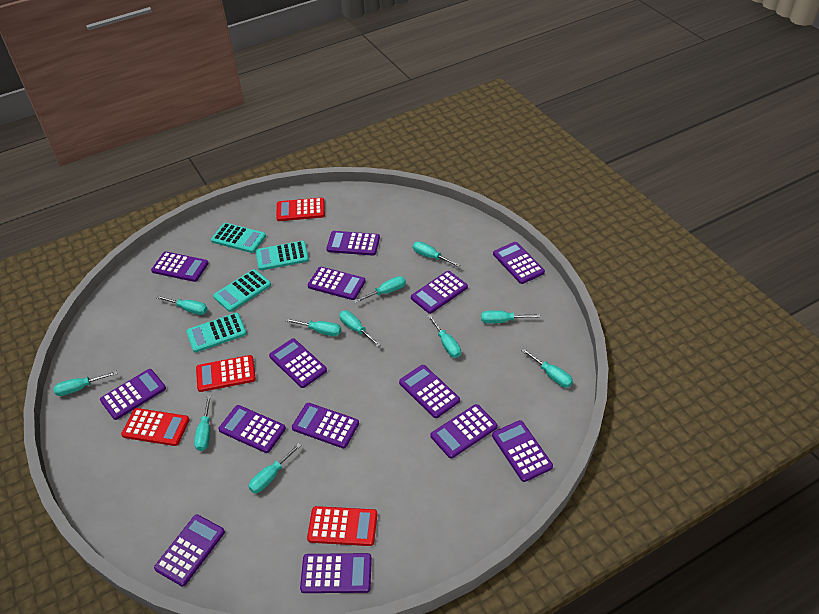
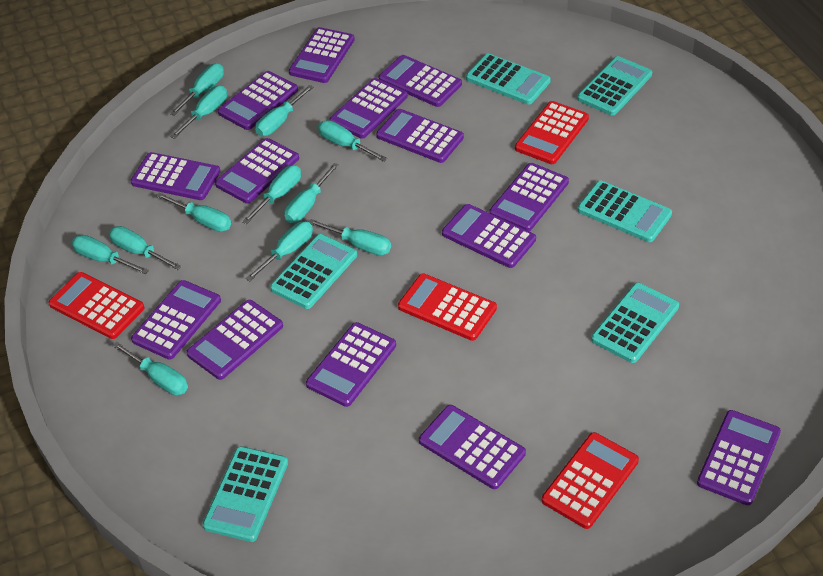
turquoise calculator: [186,313,247,353] [211,223,266,253] [213,269,271,312] [256,241,309,271] = 4 -> [202,446,288,542] [270,234,357,309] [466,53,551,105] [577,56,652,116] [578,181,672,242] [591,282,679,363] = 6
turquoise screwdriver: [53,371,117,396] [156,296,208,315] [194,395,211,451] [248,443,302,493] [285,318,341,336] [339,310,381,347] [354,276,406,303] [413,241,460,267] [428,315,461,358] [481,310,540,324] [522,349,573,388] = 11 -> [72,235,149,274] [109,226,182,270] [112,342,188,395] [156,193,231,232] [170,63,224,116] [170,85,227,139] [242,165,301,224] [245,221,313,281] [255,85,313,136] [284,163,339,223] [309,219,391,256] [318,120,387,162] = 12

